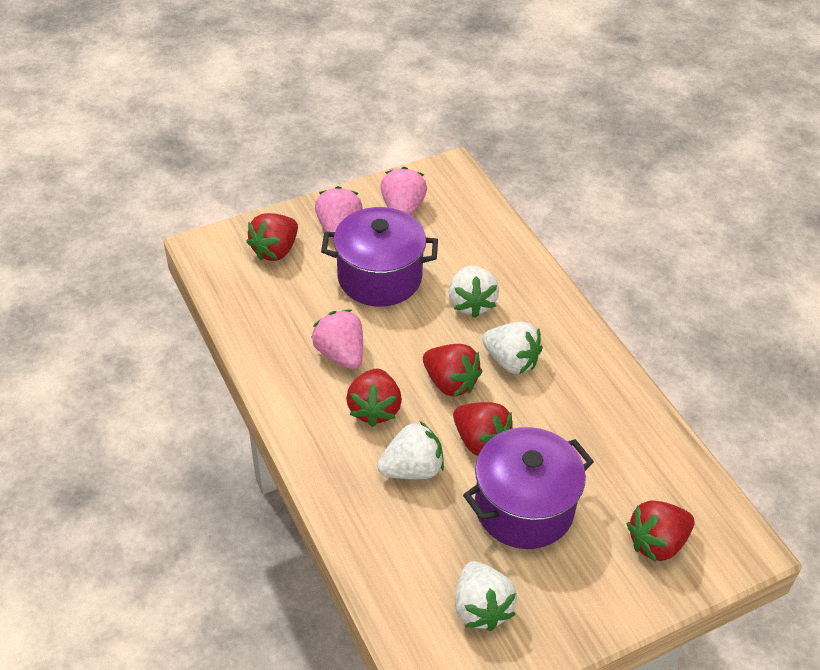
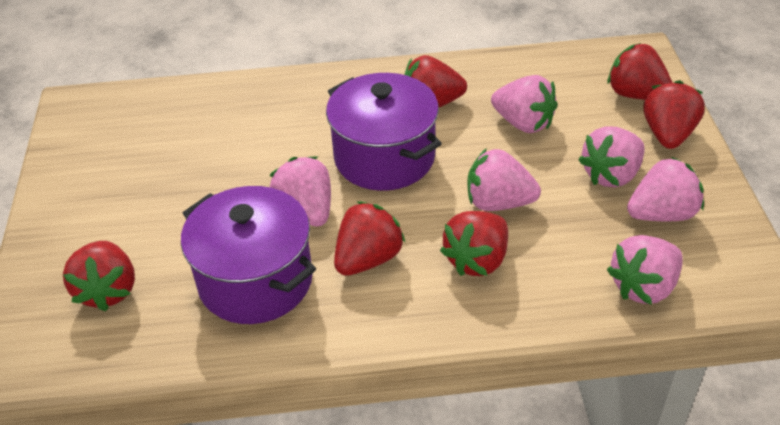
pink strawberry: [311,310,363,369] [315,186,363,241] [380,167,427,215] = 3 -> [270,157,331,227] [467,148,541,211] [491,75,558,133] [578,126,645,188] [607,235,683,305] [627,157,704,221] = 6
red strawberry: [246,213,298,261] [346,369,402,427] [423,344,482,397] [453,402,513,456] [627,501,695,562] = 5 -> [63,241,135,311] [334,201,406,276] [405,55,467,107] [440,211,508,276] [608,43,672,100] [644,80,705,149] = 6
white strawberry: [377,421,444,479] [449,266,499,318] [455,561,517,631] [482,322,543,374] = 4 -> none = 0

